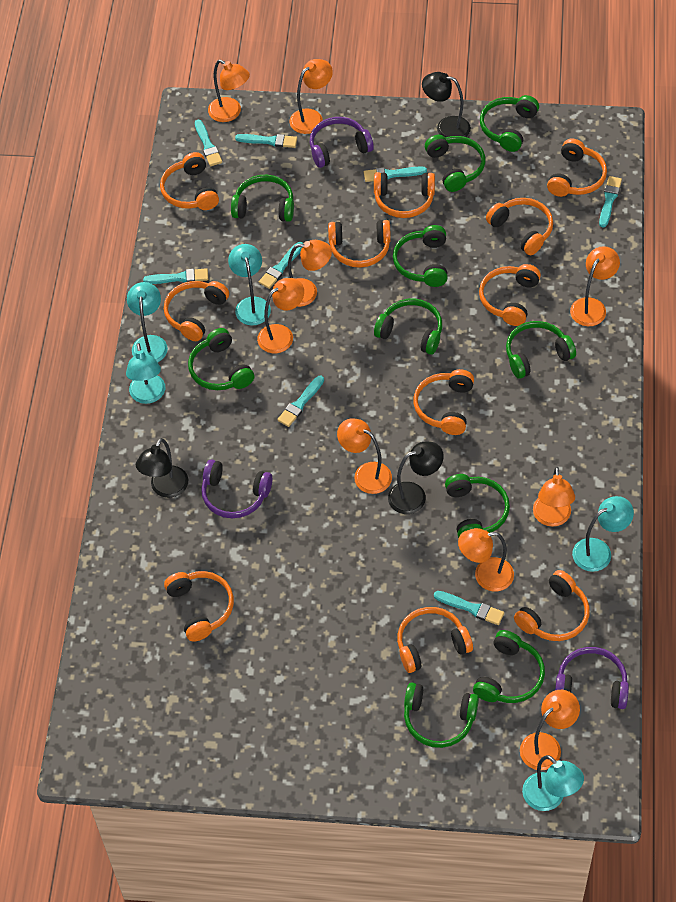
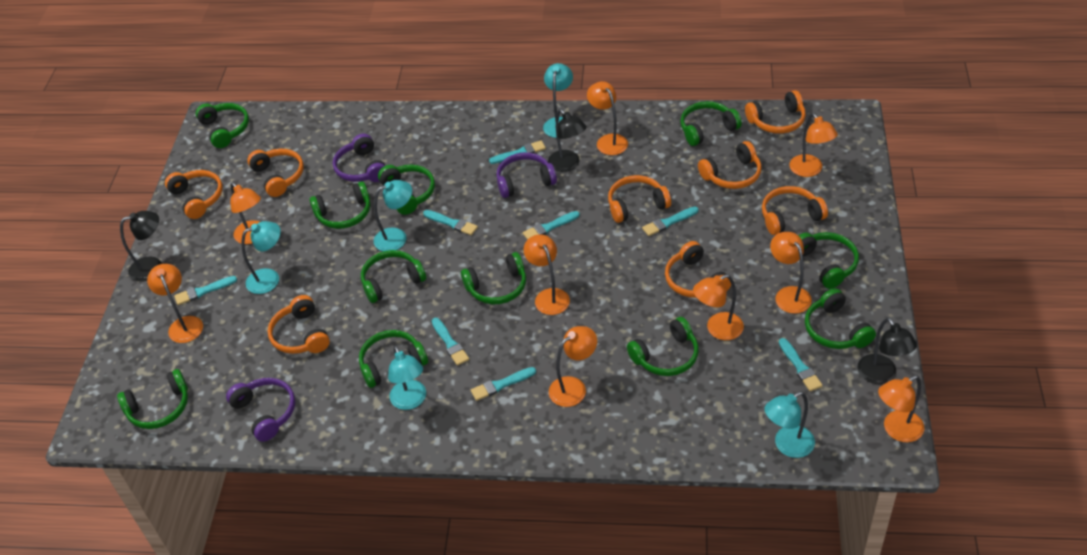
green headphones: [188,328,254,390] [231,175,294,222] [374,299,442,355] [393,225,448,287] [404,683,479,748] [425,135,485,192] [445,474,510,538] [473,630,545,703] [480,95,539,152] [506,321,576,379] = 10 -> [117,369,188,429] [196,103,249,148] [310,181,370,229] [359,330,428,388] [361,250,426,303] [378,165,435,215] [461,252,526,304] [627,317,699,376] [680,101,742,146] [799,232,859,289] [805,288,876,349] = 11
orange headphones: [160,152,219,210] [164,281,229,341] [164,571,234,642] [328,220,391,268] [374,172,435,218] [397,607,473,673] [413,369,474,435] [479,264,541,326] [486,198,553,255] [514,570,590,641] [547,138,607,197] = 11 -> [165,170,223,219] [247,149,304,197] [267,295,330,354] [608,175,671,223] [665,241,731,298] [698,141,761,189] [745,90,806,134] [762,186,828,235] = 8

